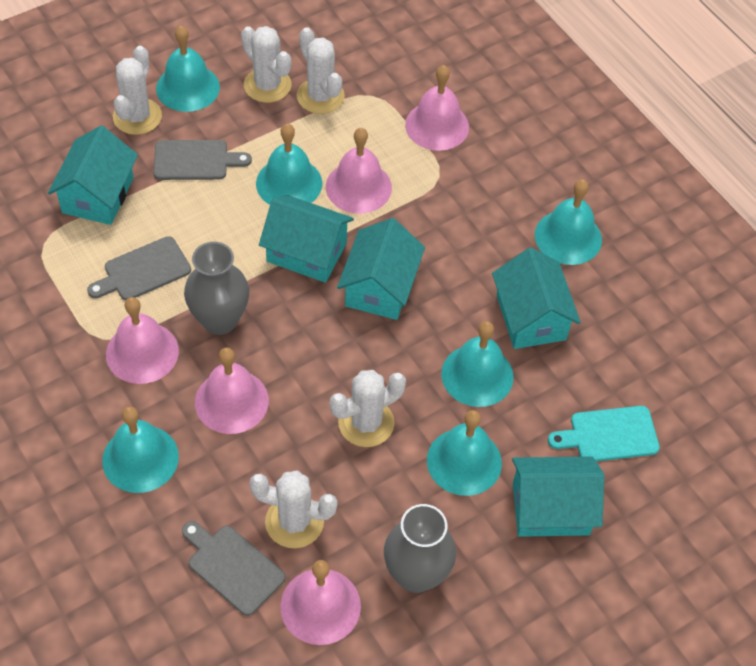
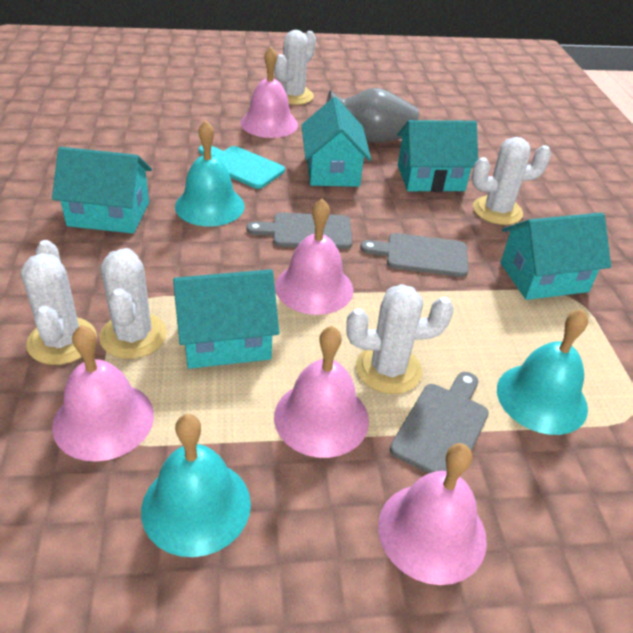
grey vase: [184,242,249,335] [384,504,456,593] = 2 -> [326,88,419,143] = 1
turquoise bell: [102,406,179,493] [156,26,220,112] [256,124,322,205] [427,410,502,496] [441,321,514,407] [535,179,602,265] = 6 -> [141,414,251,557] [175,120,245,226] [497,309,588,435] = 3

